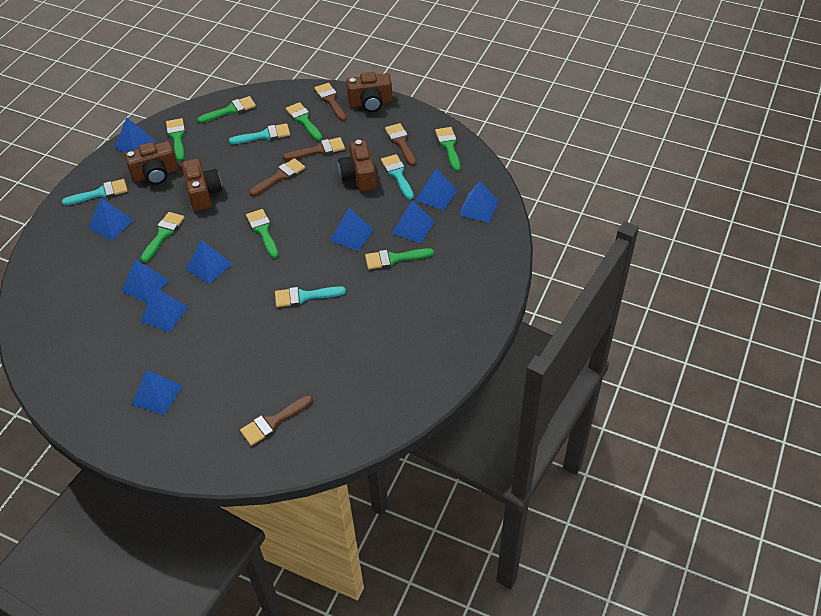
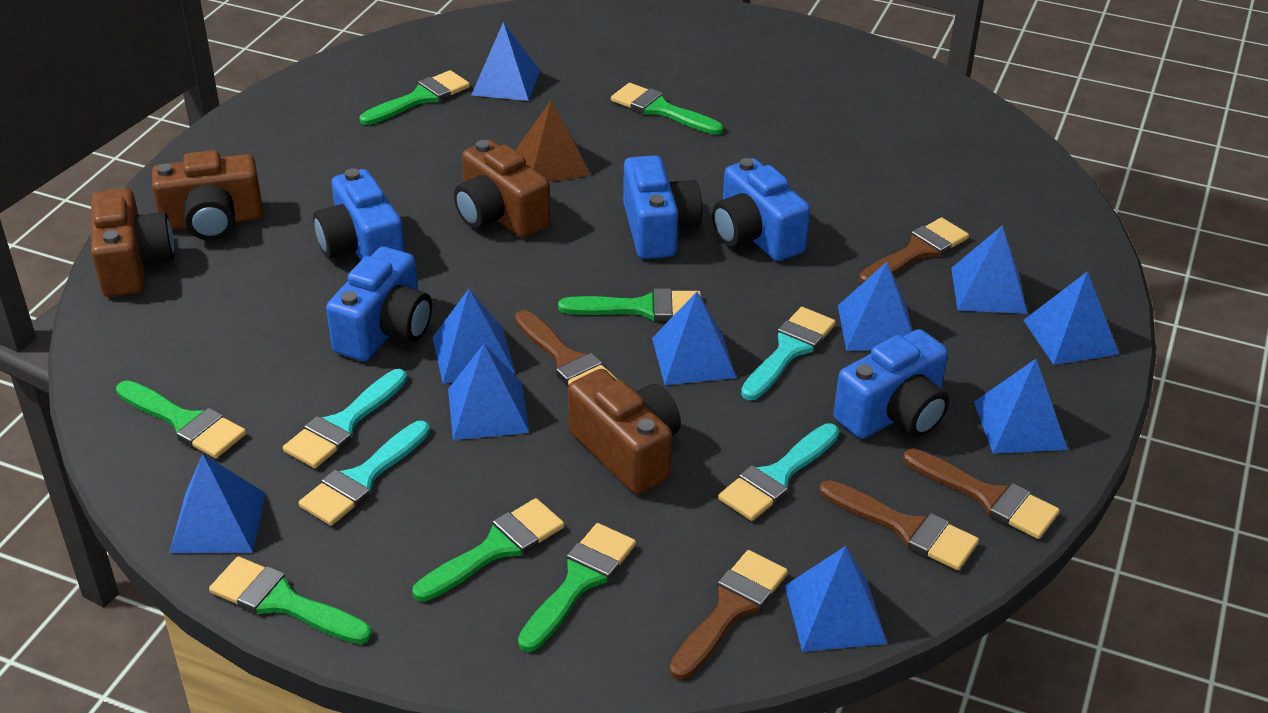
blue camera: none = 0 -> [313,169,405,260] [326,247,432,361] [623,155,702,259] [712,158,810,261] [833,329,949,439] = 5
brown pyramid: none = 0 -> [515,100,590,182] = 1

